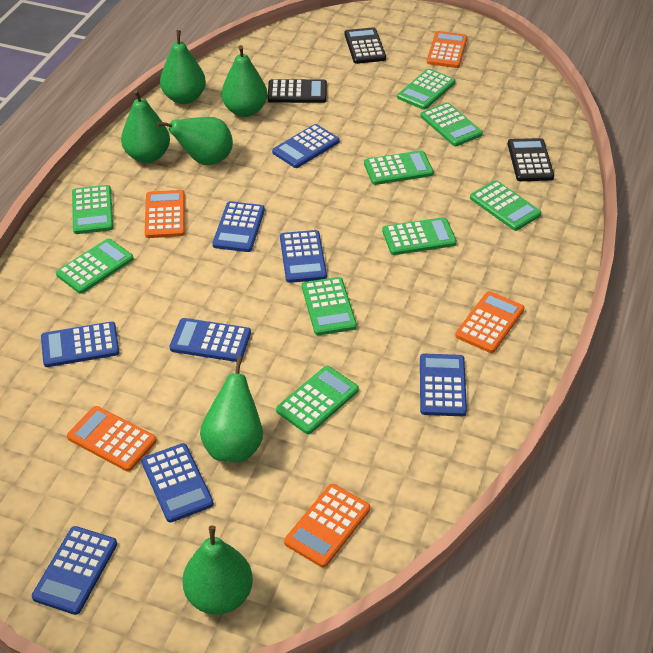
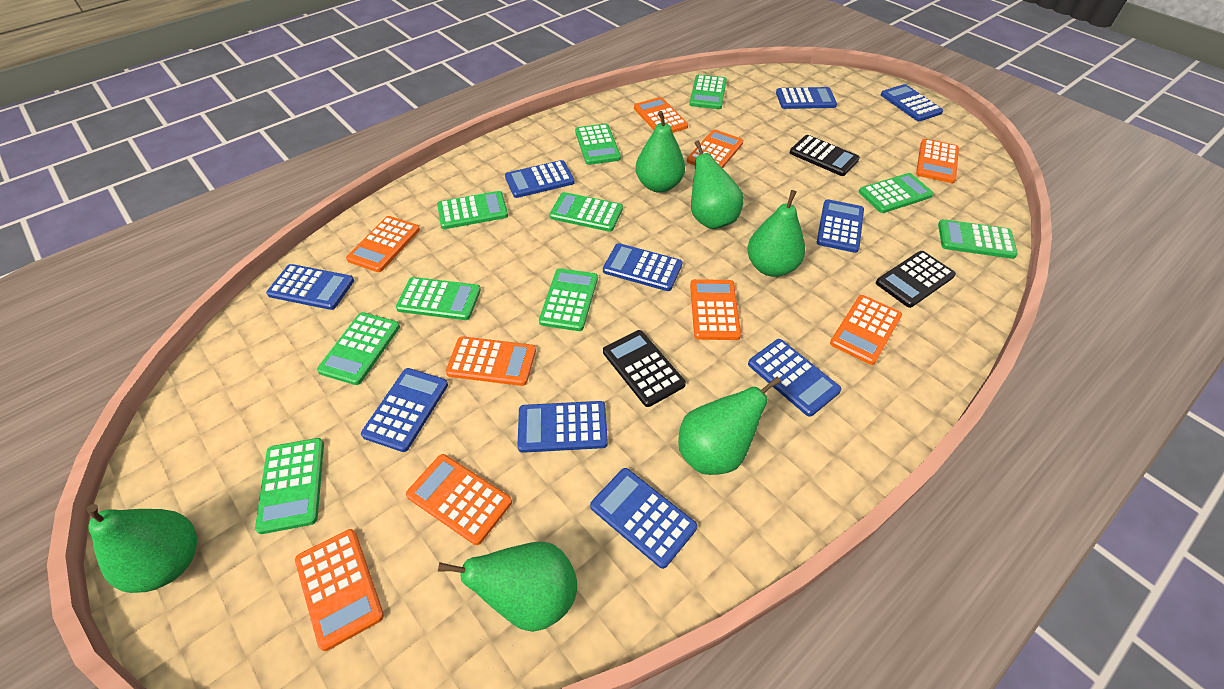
blue calculator: [32,526,117,615] [41,322,119,367] [141,443,214,523] [169,318,251,362] [212,201,265,252] [272,124,339,168] [280,230,327,283] [420,353,467,416] = 8 -> [266,264,354,310] [361,368,448,452] [505,160,575,198] [517,401,608,453] [590,468,697,569] [603,243,682,291] [748,339,841,417] [776,87,837,109] [817,199,864,253] [881,84,943,121] = 10
green calculator: [56,239,134,294] [72,185,113,234] [276,366,359,434] [302,277,357,335] [364,150,434,185] [382,217,457,255] [397,69,455,110] [420,102,483,146] [470,180,542,231] = 9 -> [255,438,324,534] [317,312,400,385] [396,277,481,320] [437,191,508,229] [539,268,598,331] [549,192,623,232] [575,124,621,165] [689,75,727,109] [859,173,934,213] [938,219,1018,259] = 10
orange calculator: [67,406,157,471] [145,190,185,238] [284,484,370,568] [427,31,467,68] [455,291,525,353] = 5 -> [295,529,384,651] [346,216,420,272] [406,454,512,545] [446,336,536,386] [634,97,688,133] [687,130,743,168] [690,279,741,340] [830,295,902,365] [916,139,959,183] = 9

